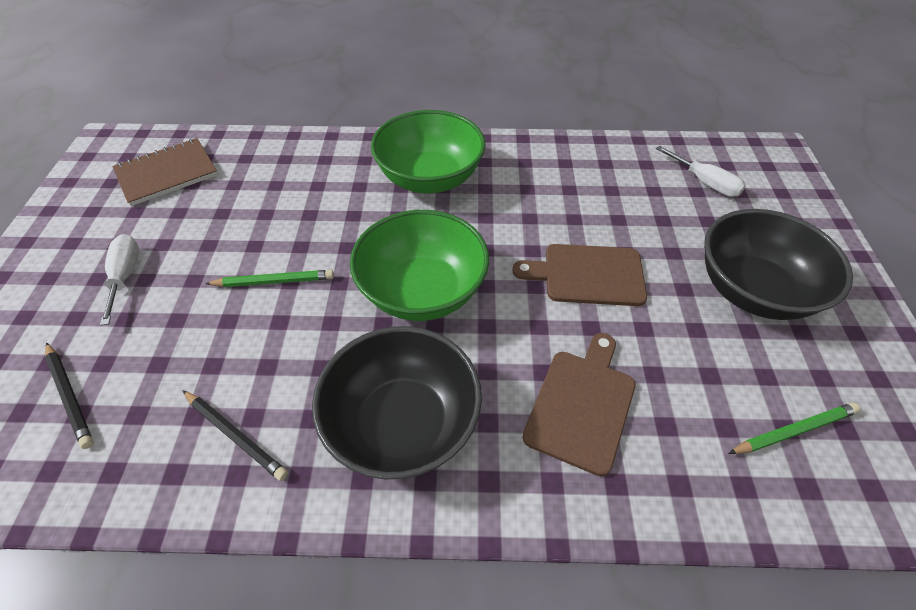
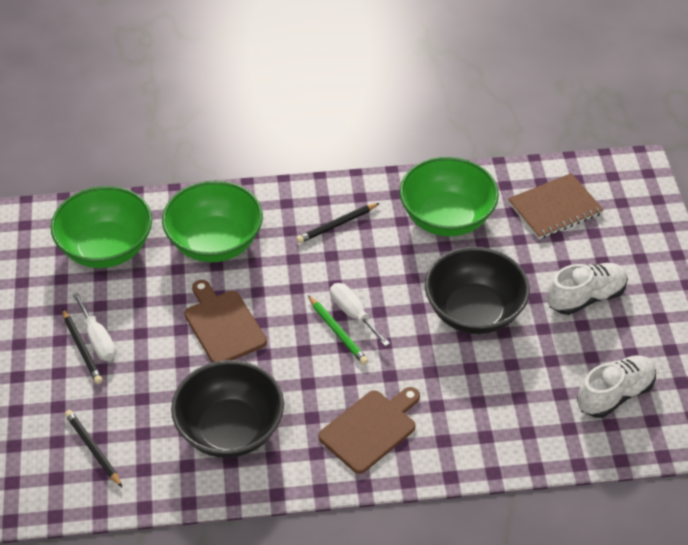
black pencil: [45,342,94,449] [183,391,288,481] = 2 -> [62,308,103,384] [65,410,122,487] [296,203,379,243] = 3
green bowl: [350,210,489,321] [371,110,486,193] = 2 -> [51,186,152,268] [162,181,263,262] [399,157,499,237] = 3
green pencil: [205,270,334,287] [728,402,860,454] = 2 -> [308,295,368,365] = 1
white shoe: none = 0 -> [547,263,628,315] [577,355,656,418] = 2

